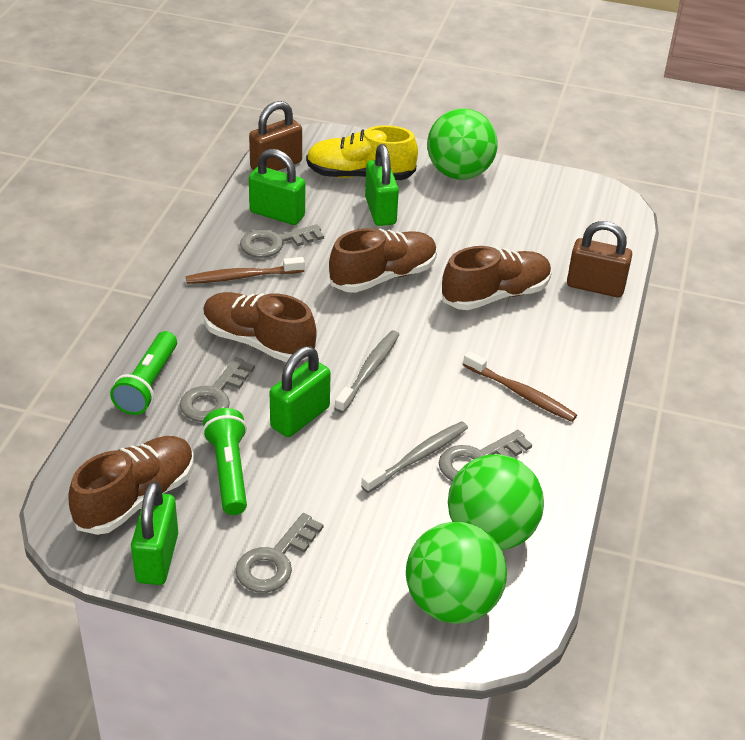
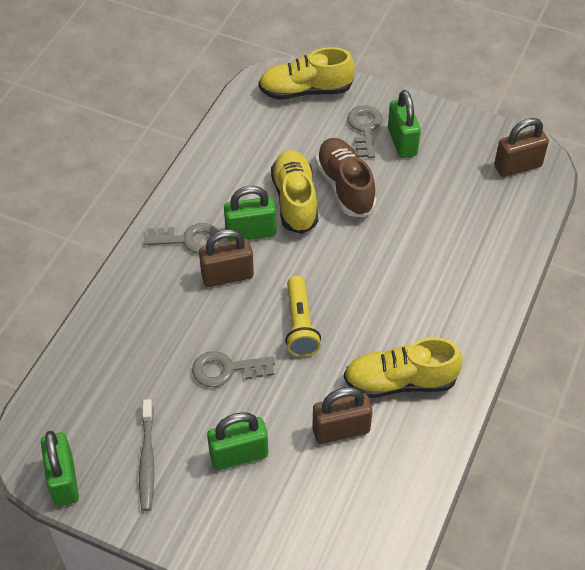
brown padlock: [249,101,302,171] [567,221,632,297] = 2 -> [199,229,254,287] [312,387,372,444] [494,118,549,177] = 3
brown shoe: [68,436,194,535] [203,292,317,362] [329,228,437,293] [442,246,552,310] = 4 -> [316,138,377,217] = 1
brown toothbrush: [186,257,305,284] [463,351,577,422] = 2 -> none = 0
green ball: [406,522,507,624] [427,108,498,180] [448,454,544,550] = 3 -> none = 0
green flashlight: [110,331,177,415] [202,408,247,515] = 2 -> none = 0
grey key: [180,357,255,422] [235,513,324,593] [240,224,324,258] [438,430,532,481] = 4 -> [145,223,221,254] [192,351,275,387] [347,105,383,158] = 3
grey toothbrush: [334,330,400,413] [361,421,468,493] = 2 -> [139,399,154,511] = 1
yellow flashlight: none = 0 -> [285,276,321,357] = 1
yellow shoe: [306,125,418,180] = 1 -> [258,47,354,100] [271,150,318,234] [344,337,462,398] = 3

